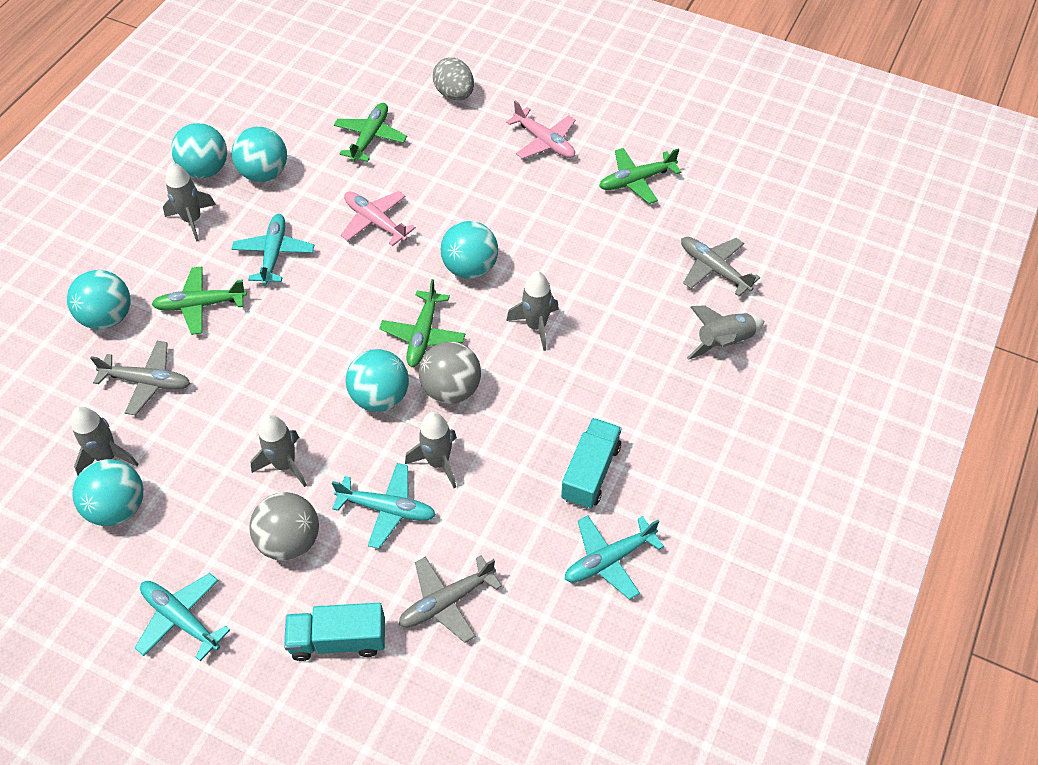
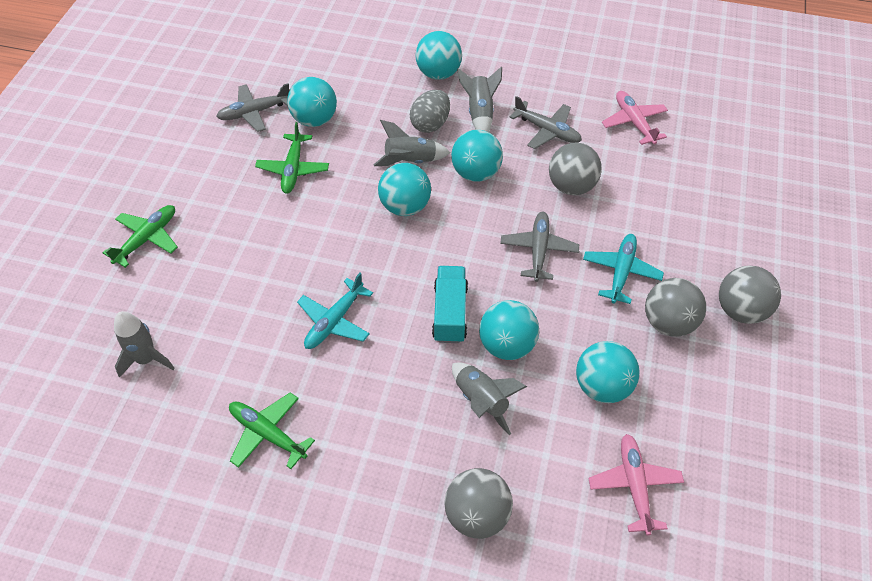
green plane: [152,267,247,335] [334,103,407,162] [379,279,465,367] [599,148,681,204] = 4 -> [103,205,178,268] [229,392,315,469] [255,122,329,194] = 3
grey ball: [249,492,319,561] [419,342,481,404] = 2 -> [444,468,513,539] [549,142,602,195] [645,278,706,337] [719,266,781,324] = 4
grey rocket: [71,406,138,476] [163,162,216,242] [250,414,307,487] [405,412,457,488] [506,271,559,351] [687,305,765,360] = 6 -> [114,311,175,378] [373,120,451,166] [452,362,527,435] [457,66,502,132] = 4
turquoise plane: [135,573,230,661] [232,214,314,285] [332,463,436,549] [564,515,664,600] = 4 -> [297,273,373,349] [583,234,664,304] = 2
turquoise truck: [284,603,385,661] [561,418,622,509] = 2 -> [432,266,468,343] = 1

